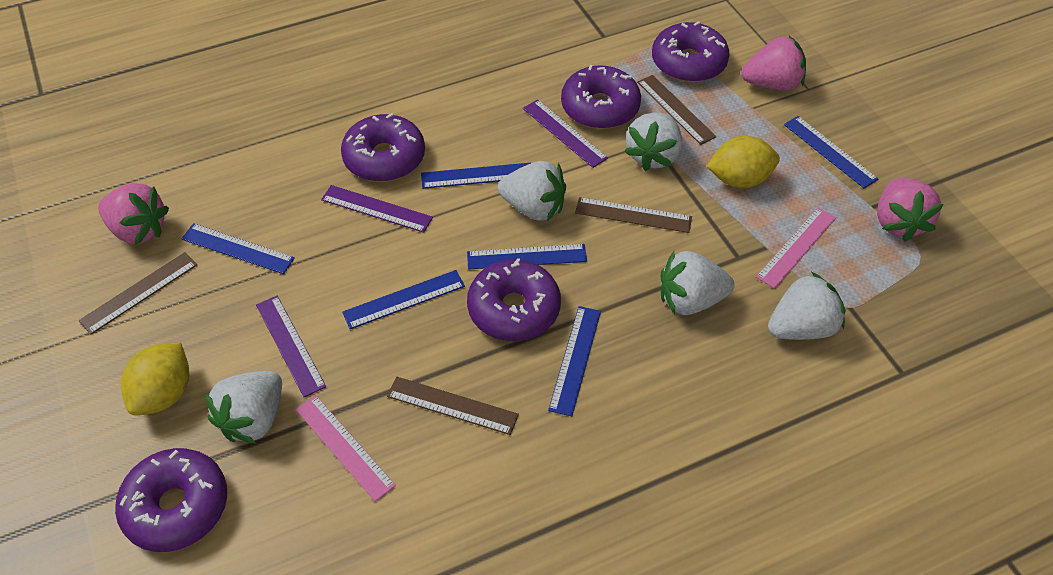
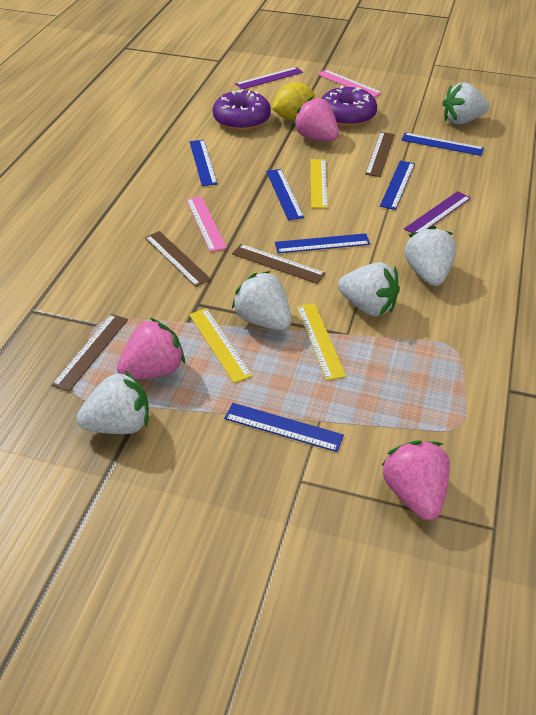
purple donut: [115,448,227,552] [341,113,425,182] [467,258,561,341] [561,65,641,129] [652,21,729,83] = 5 -> [213,89,271,131] [322,85,377,127] = 2
purple ruler: [256,296,326,397] [321,185,433,233] [523,99,608,168] = 3 -> [235,67,303,89] [404,191,471,233] = 2
yellow lemon: [121,343,189,416] [706,136,780,188] = 2 -> [272,82,315,120] = 1
yellow ruler: none = 0 -> [189,308,252,383] [296,303,346,381] [310,159,328,208] = 3

